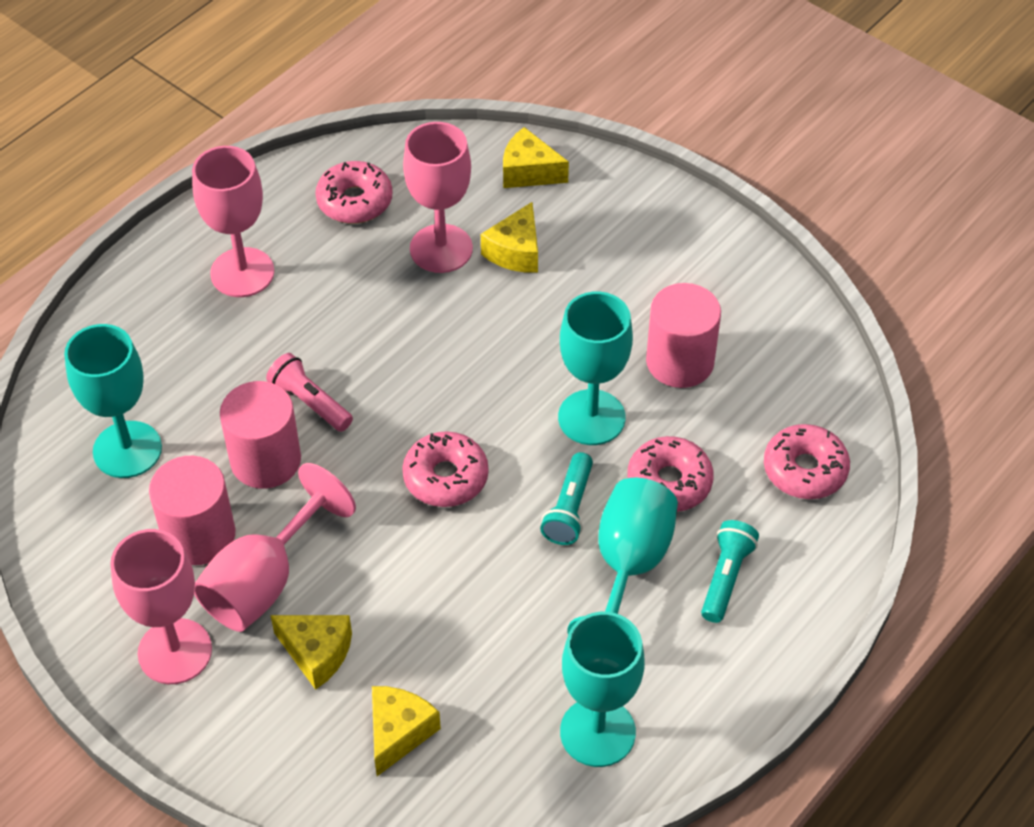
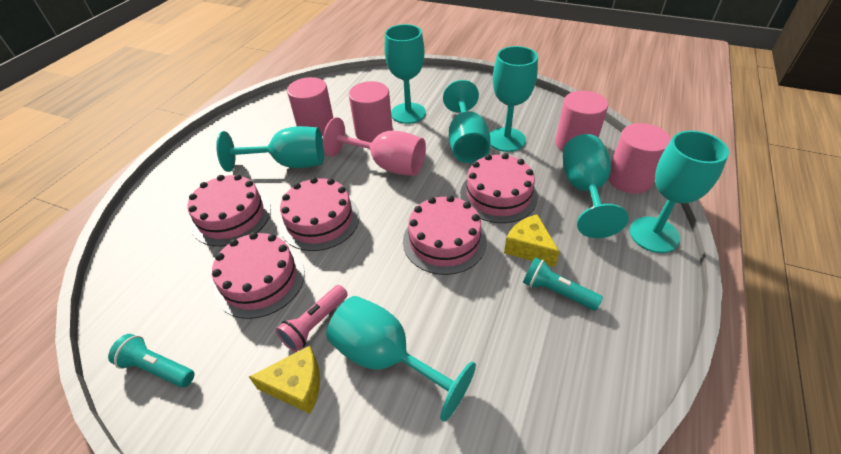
pink cake: none = 0 -> [188,174,271,246] [212,232,305,319] [280,177,360,251] [403,195,487,275] [460,153,538,223] = 5
pink cylinder: [149,456,235,565] [220,381,301,489] [646,283,721,388] = 3 -> [287,77,333,136] [349,81,393,143] [555,90,608,151] [608,123,671,194] = 4
pink donut: [315,161,392,223] [402,431,488,507] [627,436,714,512] [764,424,850,499] = 4 -> none = 0
pink goblet: [110,529,212,684] [192,146,274,297] [194,463,356,632] [403,122,473,273] = 4 -> [323,117,426,176] = 1
turquoise goblet: [64,324,162,478] [558,292,633,445] [560,612,645,767] [567,478,678,634] = 4 -> [216,126,324,172] [326,296,476,422] [384,24,426,124] [443,80,491,163] [490,46,538,152] [563,134,629,238] [630,131,729,253] = 7
yellow cheese: [270,615,352,690] [372,686,441,776] [481,202,538,273] [503,127,569,188] = 4 -> [249,346,320,414] [504,214,560,267] = 2

